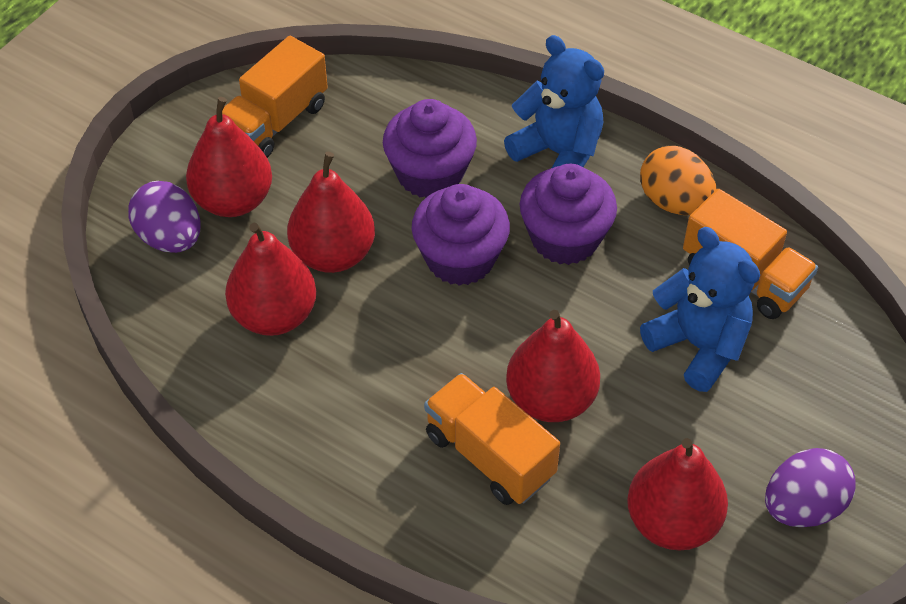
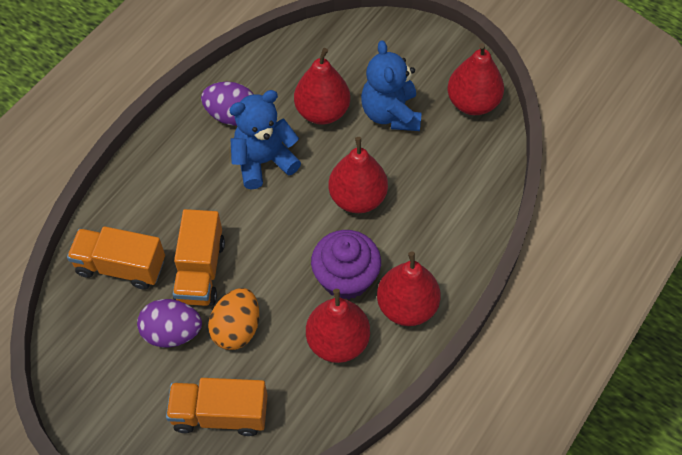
purple cupcake: [383,99,477,197] [412,184,510,286] [520,164,617,265] = 3 -> [311,230,381,300] = 1

